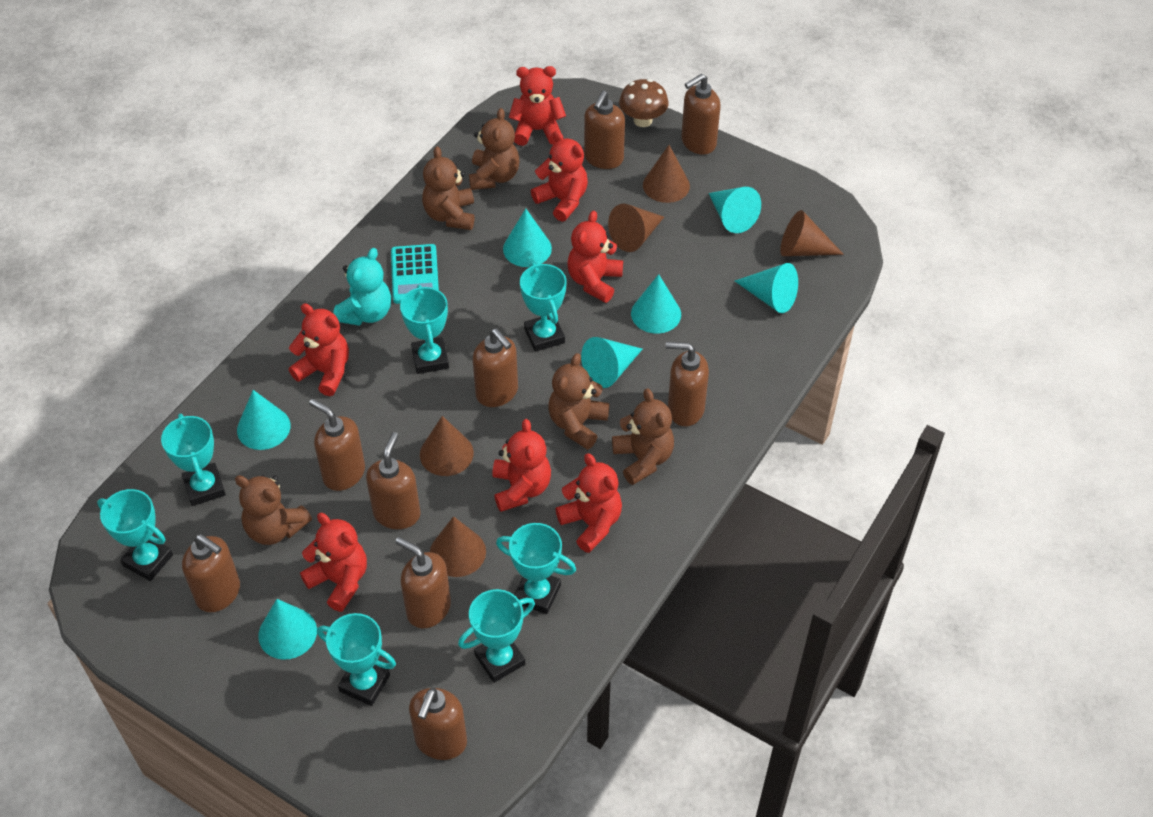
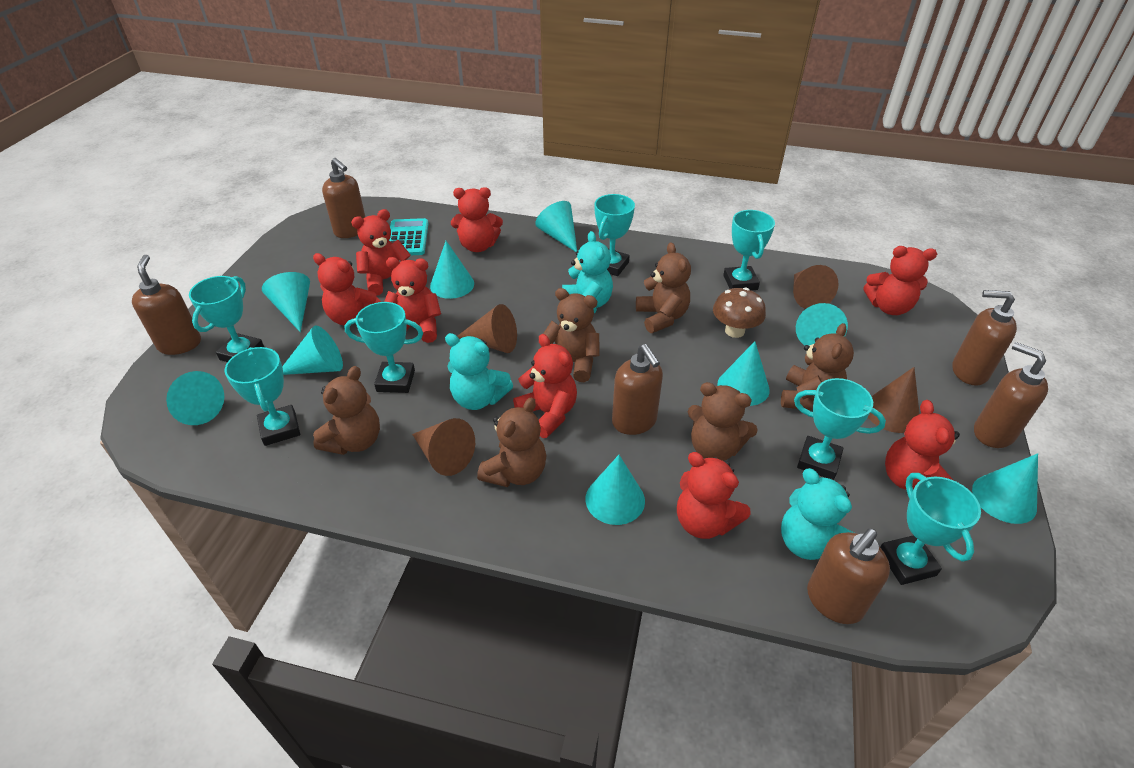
brown cone: [420,416,474,476] [430,516,486,577] [608,204,664,252] [643,145,690,203] [780,210,844,256] = 5 -> [412,418,475,476] [457,304,517,353] [793,265,839,309] [868,367,920,433] = 4
brown soap dispenser: [182,534,240,612] [309,399,365,491] [366,432,421,529] [395,537,451,628] [409,688,467,760] [473,328,518,407] [584,91,625,169] [666,342,709,426] [681,74,720,155] = 9 -> [132,255,201,355] [322,158,365,238] [612,344,663,435] [807,529,890,624] [952,290,1017,386] [974,342,1048,448] = 6
brown teddy bear: [235,475,312,545] [422,146,475,230] [469,108,519,190] [549,353,609,450] [612,388,674,485] = 5 -> [313,366,380,455] [477,398,546,487] [543,288,600,382] [636,242,691,333] [688,382,757,461] [781,323,854,410] = 6
red teddy bear: [289,303,349,396] [300,513,367,612] [492,419,551,512] [509,66,566,146] [531,131,588,222] [555,453,622,553] [567,210,623,303] = 7 -> [313,253,381,326] [351,209,411,296] [384,257,441,343] [451,187,503,252] [513,334,577,438] [677,452,751,539] [864,246,937,315] [885,400,960,490] = 8
turquoise cone: [237,390,290,450] [258,599,317,660] [503,209,552,267] [581,337,643,388] [631,274,681,334] [709,187,761,233] [735,263,798,313] = 7 -> [166,371,224,425] [262,272,310,332] [282,326,343,375] [430,241,474,299] [535,201,577,252] [586,455,645,525] [717,342,770,406] [796,303,848,346] [972,453,1038,524] = 9
turquoise teddy bear: [333,248,391,326] = 1 -> [445,333,513,410] [562,231,613,313] [781,468,854,560] = 3

